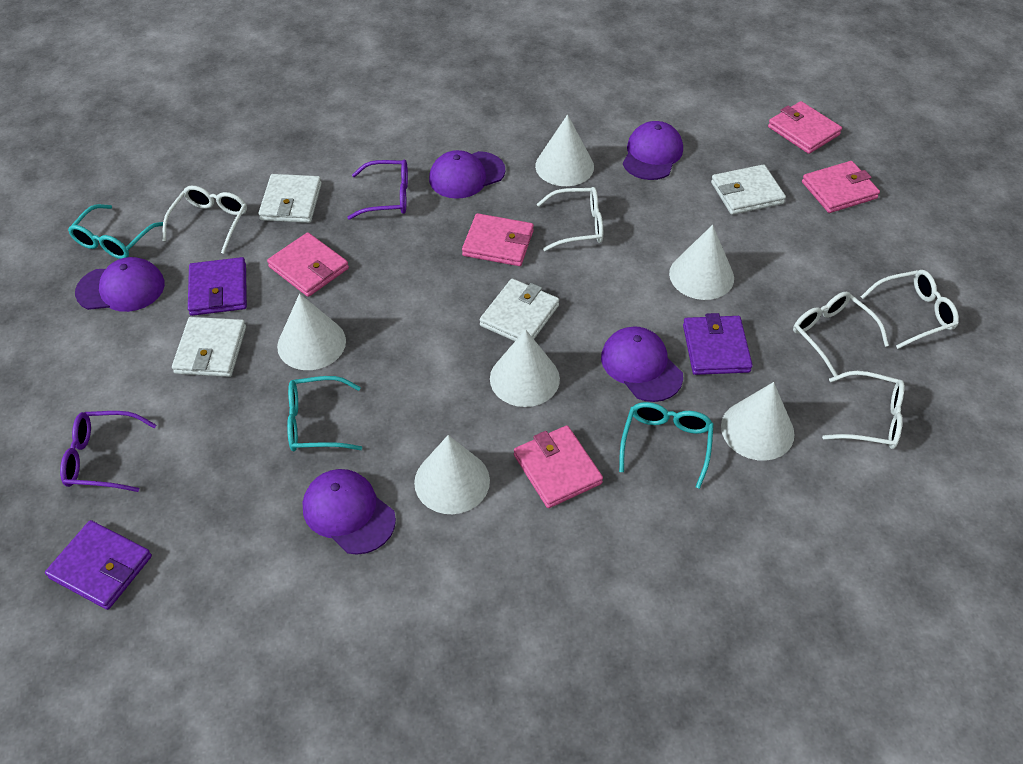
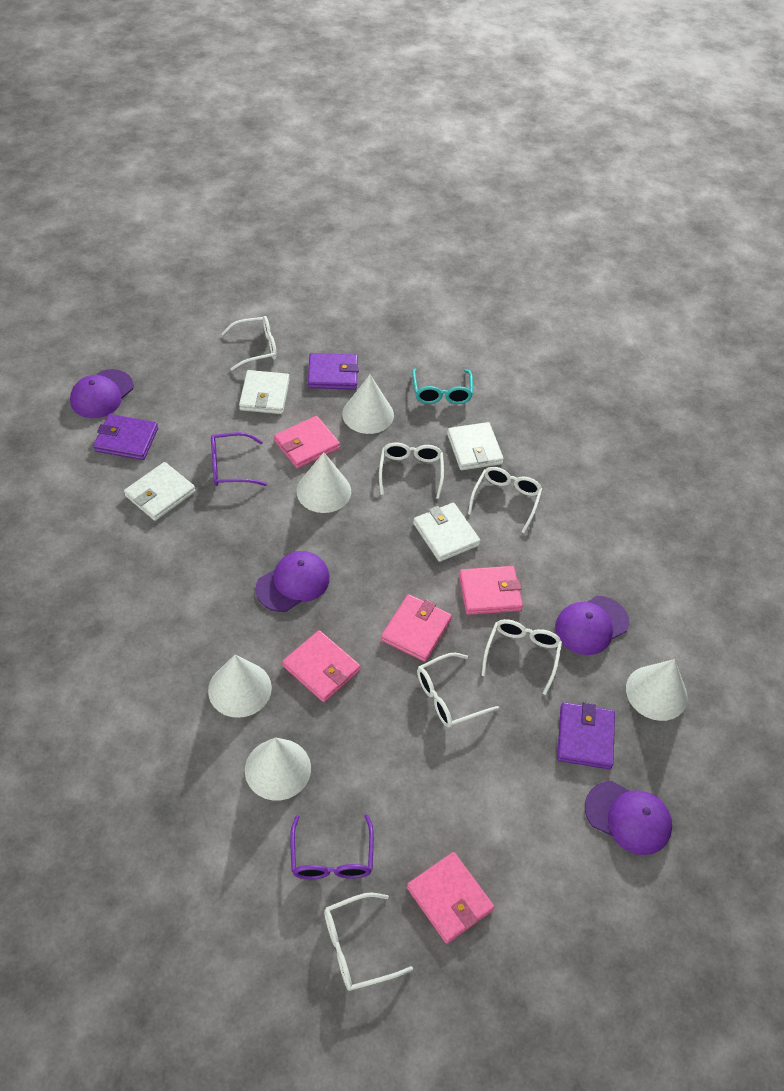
purple cap: [75,257,165,312] [302,469,396,555] [429,150,505,199] [601,326,683,402] [623,121,683,180] = 5 -> [70,369,134,418] [255,551,330,612] [555,596,629,655] [585,781,672,855] = 4
turquoise glasses: [68,204,163,259] [287,376,362,451] [619,402,714,489] = 3 -> [412,369,473,404] = 1
white cone: [277,293,346,370] [414,435,490,514] [490,329,560,407] [535,114,594,186] [669,225,734,300] [721,382,795,461] = 6 -> [208,655,272,718] [245,737,311,801] [296,452,351,513] [342,375,394,434] [626,659,688,721] = 5
white glasses: [162,185,247,254] [537,187,603,251] [793,291,889,377] [822,371,904,449] [861,270,959,349] = 5 -> [221,316,277,371] [324,893,413,991] [379,442,444,499] [417,653,499,728] [468,467,543,533] [481,619,562,695] = 6

